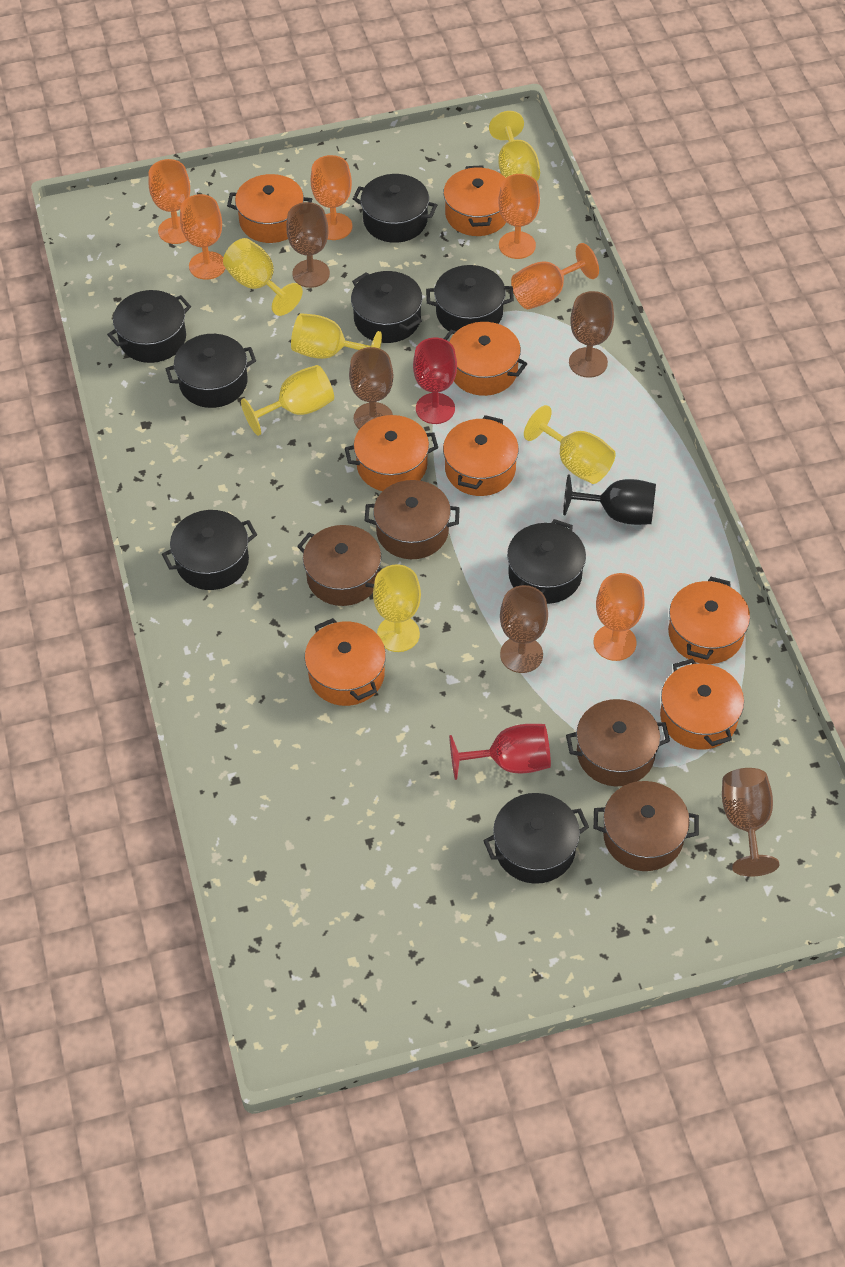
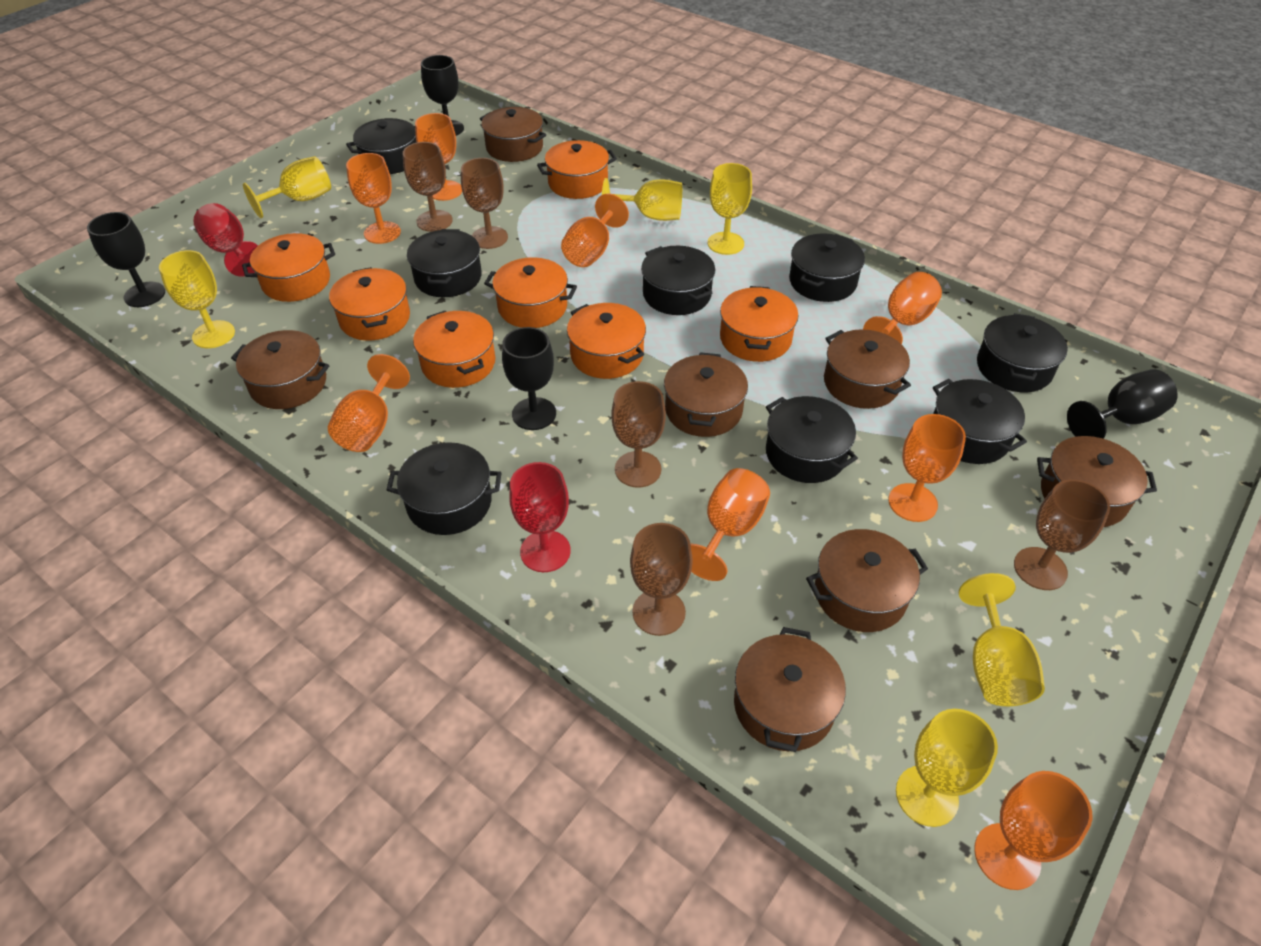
black goblet: [563,474,656,525] = 1 -> [87,212,165,307] [421,55,464,136] [502,327,556,430] [1067,369,1178,439] = 4
brown pot: [297,525,382,606] [365,480,460,559] [566,699,670,786] [593,781,699,871] = 4 -> [231,330,329,409] [480,107,546,162] [664,352,748,437] [734,627,846,752] [806,529,928,632] [824,329,911,409] [1037,436,1157,527] = 7
orange goblet: [148,159,190,244] [180,194,226,280] [311,155,352,240] [498,174,540,259] [511,243,599,309] [594,573,645,661] = 6 -> [328,354,410,452] [346,153,401,244] [415,113,462,201] [561,194,629,267] [690,468,770,581] [863,272,942,344] [888,414,966,522] [974,771,1092,890] = 8
orange pot: [227,174,312,243] [305,618,386,706] [345,415,438,491] [443,165,506,236] [443,415,519,496] [444,322,527,396] [660,658,744,750] [668,577,750,664] = 8 -> [242,233,335,302] [329,267,410,341] [413,311,495,388] [484,257,577,328] [537,140,617,199] [567,303,646,379] [720,286,799,362] = 7

